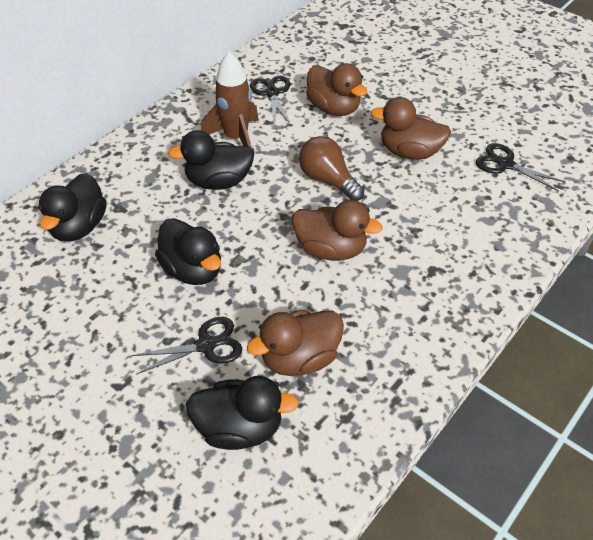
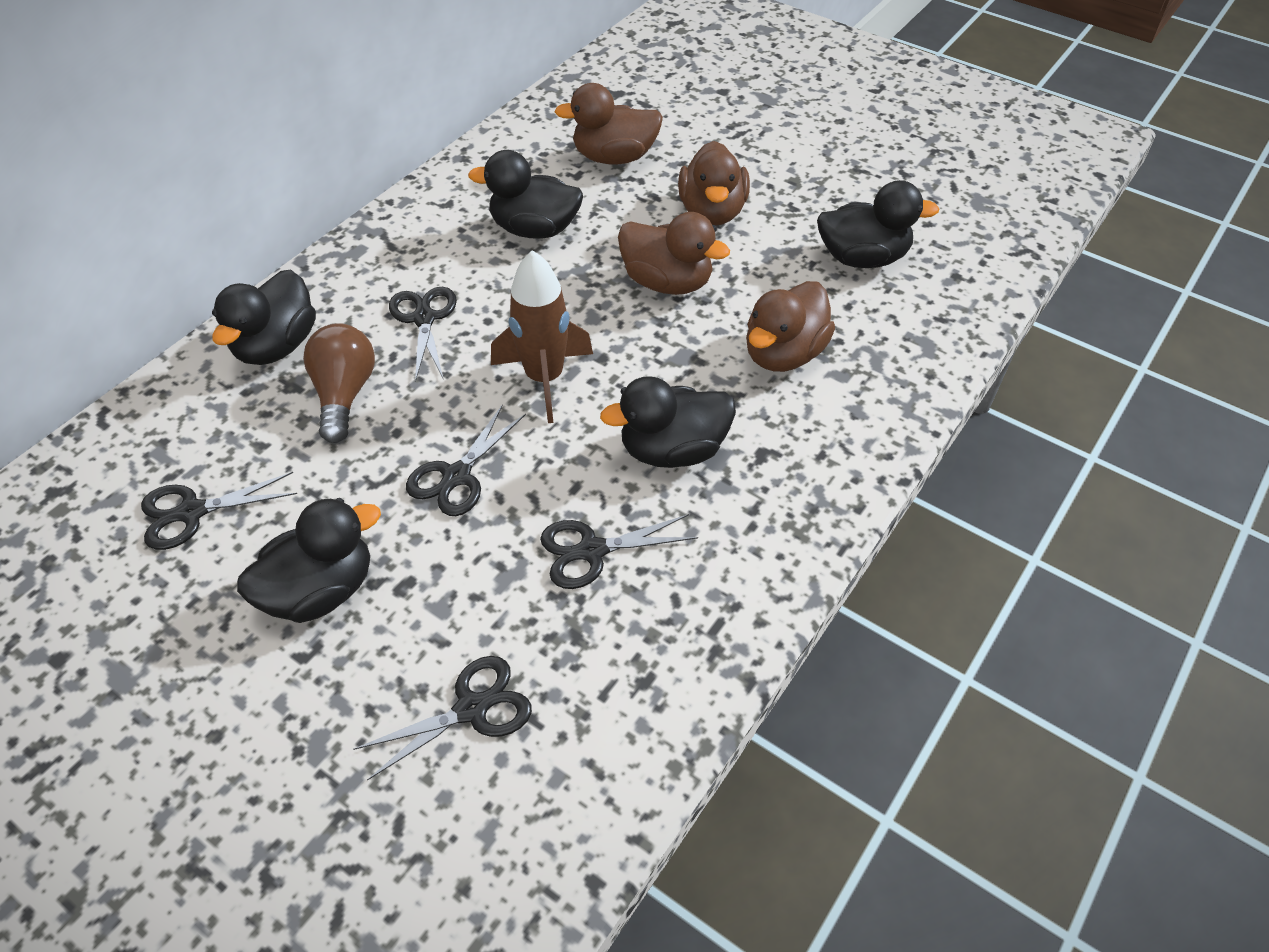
black duck: [38,173,107,241] [155,218,221,285] [168,130,255,190] [186,376,299,450] = 4 -> [212,269,316,365] [237,498,381,623] [468,150,583,239] [600,376,736,468] [817,180,939,268] = 5
black scissors: [131,317,242,375] [250,76,291,126] [476,143,566,192] = 3 -> [141,472,297,550] [353,656,532,781] [389,287,457,382] [406,404,526,516] [540,514,698,589] = 5

